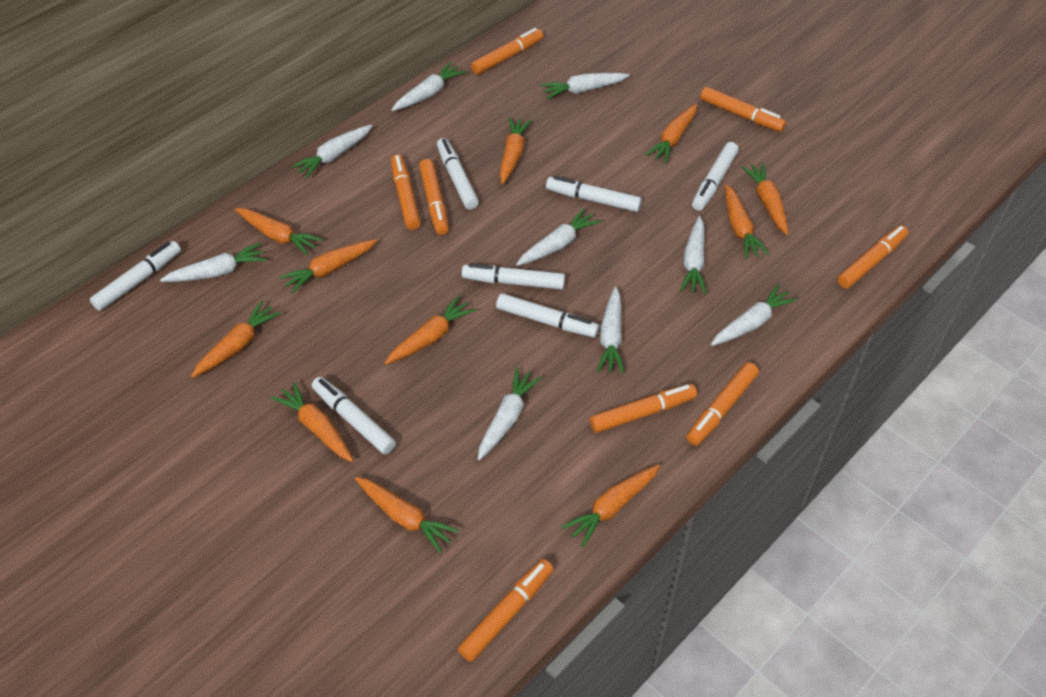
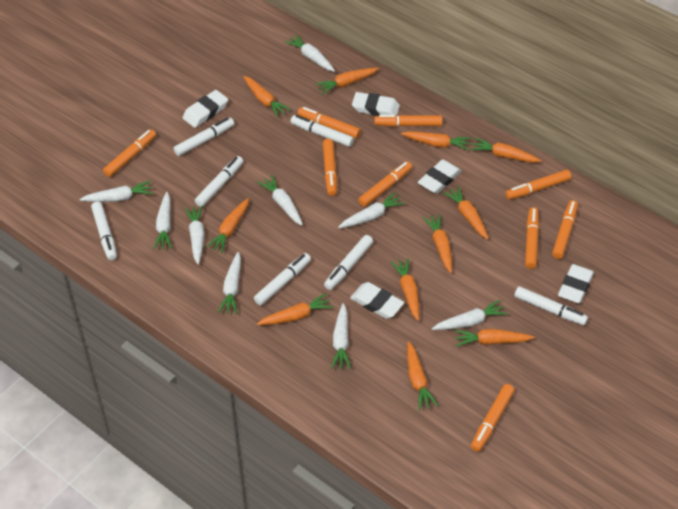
orange marker: [391,155,421,230] [419,159,449,235] [458,559,553,662] [471,28,543,75] [590,384,697,433] [687,362,759,446] [700,87,786,132] [837,225,908,289] = 8 -> [103,129,156,177] [298,107,361,138] [323,139,337,196] [358,161,412,207] [374,115,443,127] [471,384,515,452] [505,169,571,200] [525,207,539,269] [552,200,578,259] = 9
white eraser: none = 0 -> [183,90,228,128] [350,282,404,319] [352,92,400,116] [418,159,462,194] [558,264,594,303] = 5

